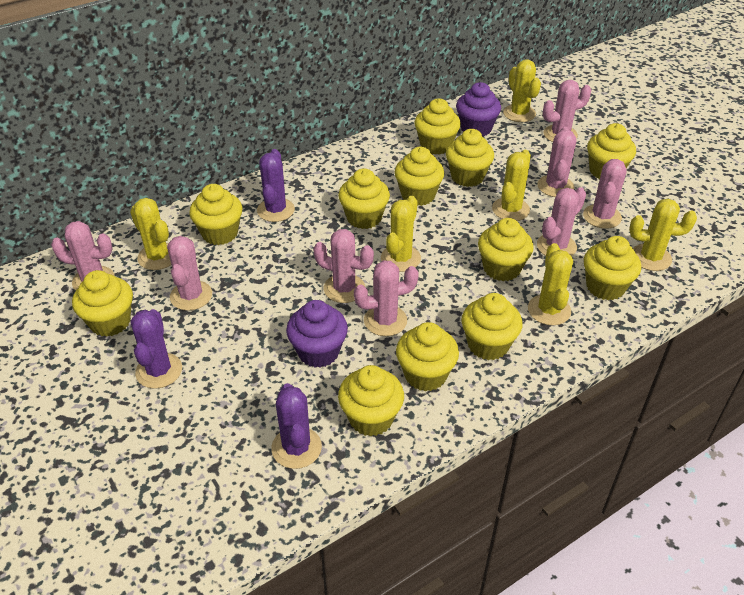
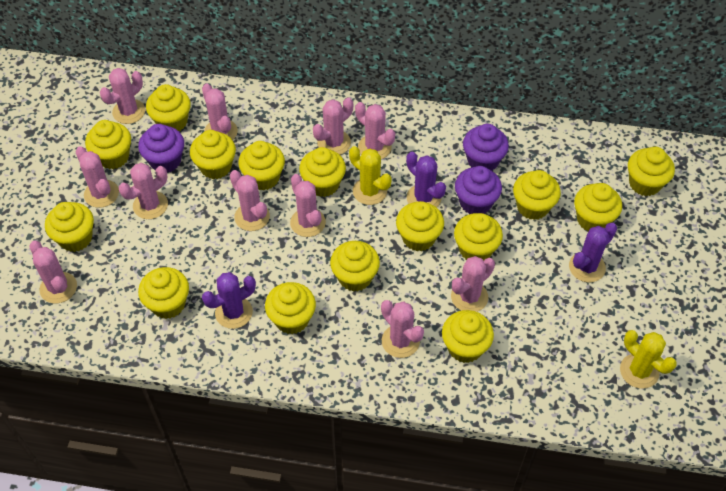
pink cactus: [51,221,114,290] [167,236,212,311] [313,229,374,303] [354,260,419,336] [537,127,577,197] [537,187,586,256] [543,80,591,142] [583,159,627,229] = 8 -> [29,241,77,303] [75,146,119,208] [100,68,145,124] [119,163,168,219] [202,83,238,140] [230,170,270,231] [290,174,326,237] [313,98,353,155] [355,102,395,159] [381,300,424,358] [451,256,495,312] = 11
purple cupcake: [286,300,348,368] [456,82,501,137] = 2 -> [138,124,184,173] [455,166,502,214] [463,124,509,171] = 3
yellow cactus: [130,198,171,270] [381,196,421,272] [492,150,531,221] [503,59,541,122] [528,243,573,325] [629,199,697,271] = 6 -> [349,146,392,205] [620,330,677,389] = 2
yellow cupcake: [72,270,133,337] [189,184,242,245] [338,168,390,229] [338,365,404,436] [395,147,444,206] [396,322,459,391] [414,98,461,155] [446,129,494,187] [461,293,522,360] [478,218,534,281] [584,236,641,300] [587,123,636,179] = 12 -> [45,202,94,252] [85,120,131,169] [138,267,189,319] [146,84,191,131] [190,130,236,179] [238,141,285,190] [265,282,316,334] [299,147,346,197] [330,241,380,292] [396,201,444,251] [442,310,494,363] [454,213,503,261] [513,170,561,220] [574,183,622,231] [628,147,675,196] = 15

